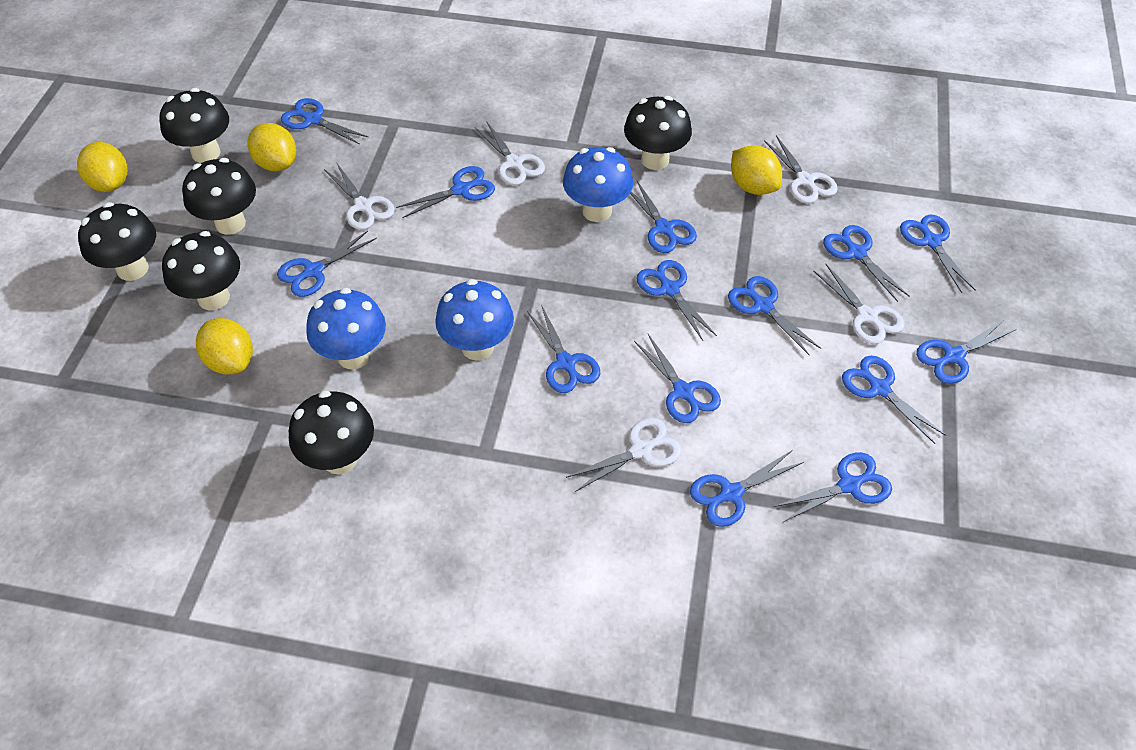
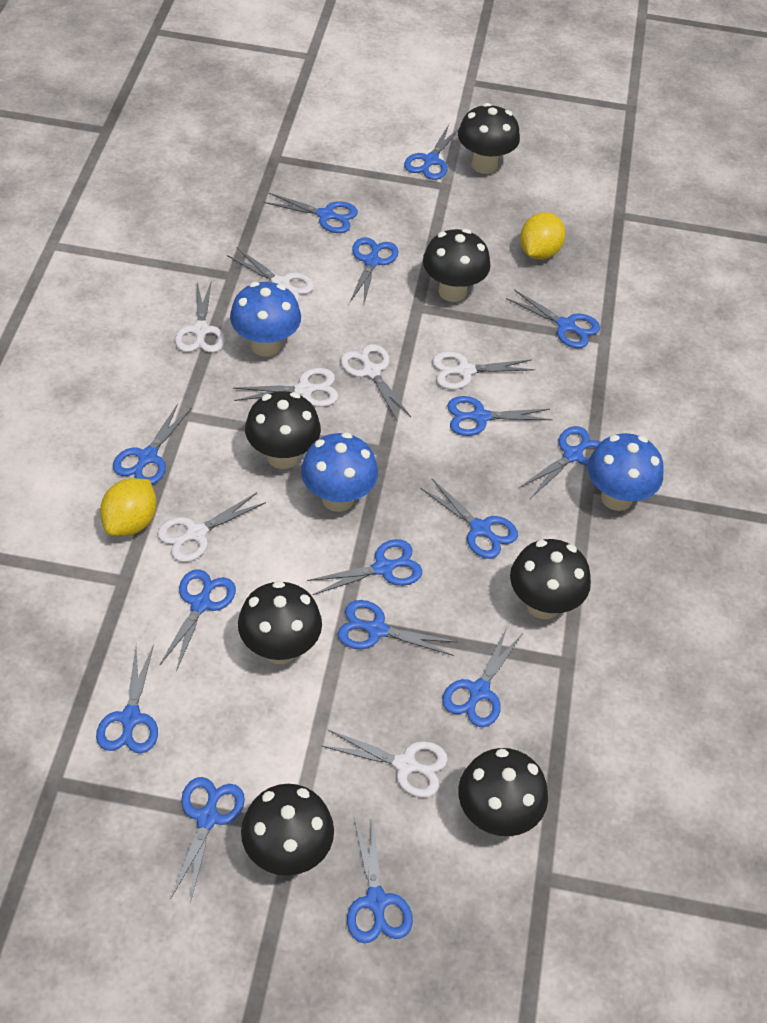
black mushroom: [78,202,156,281] [160,88,229,163] [162,231,240,310] [182,158,256,235] [289,391,374,474] [624,96,692,170] = 6 -> [238,581,322,664] [241,784,334,876] [245,391,321,469] [423,229,491,302] [458,103,520,174] [458,748,548,836] [510,539,591,619] = 7
blue scissors: [277,231,377,297] [281,98,368,145] [396,166,495,218] [527,305,600,393] [630,181,697,253] [634,334,721,423] [637,260,717,341] [690,450,804,527] [728,276,821,356] [774,452,892,522] [823,225,910,302] [842,356,947,444] [900,215,975,293] [916,319,1017,384] = 14 -> [96,644,158,753] [113,404,192,485] [160,569,236,671] [171,777,245,903] [264,193,358,233] [307,539,422,595] [338,600,457,656] [347,817,413,943] [349,237,399,307] [404,124,459,180] [420,478,518,559] [442,627,523,727] [447,396,553,436] [506,290,600,348] [519,426,601,498] = 15
white scissors: [324,162,395,230] [475,122,545,185] [566,418,682,492] [764,135,838,204] [813,264,904,344] = 5 -> [157,493,266,562] [175,280,225,353] [227,247,314,302] [233,368,339,407] [322,729,448,798] [341,344,411,421] [432,351,535,389] = 7
yellow lemon: [77,142,128,192] [196,318,253,374] [247,123,296,171] [731,145,782,195] = 4 -> [100,478,157,536] [520,212,565,260] = 2

